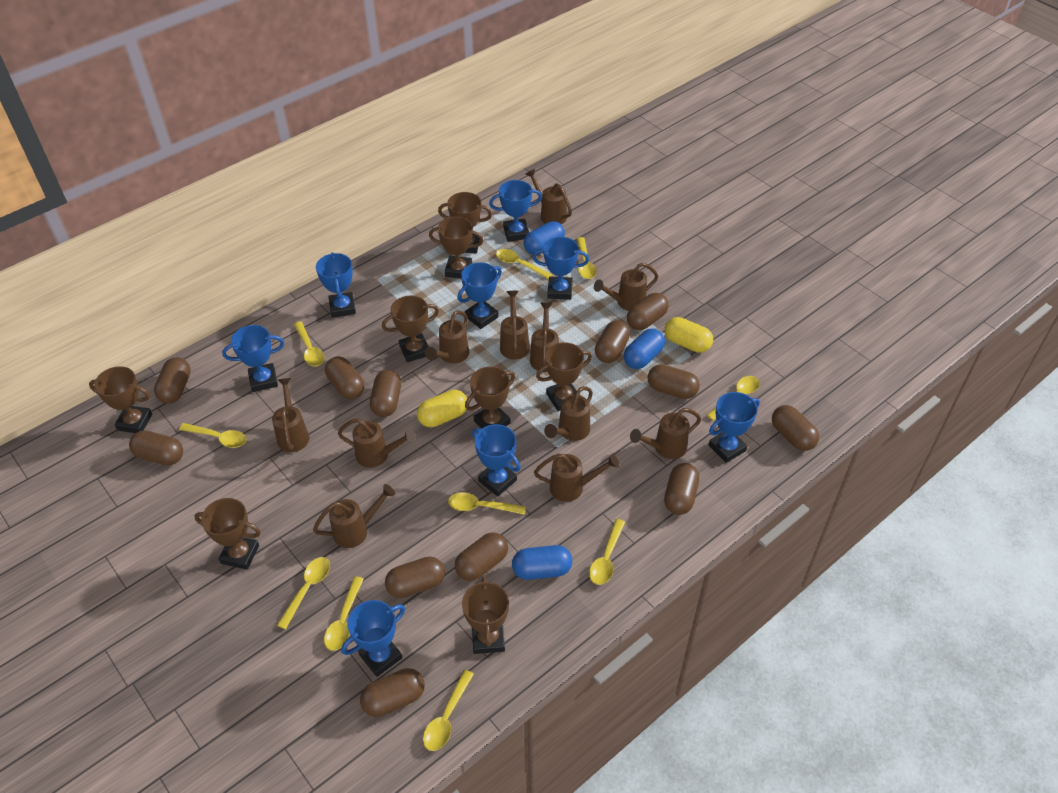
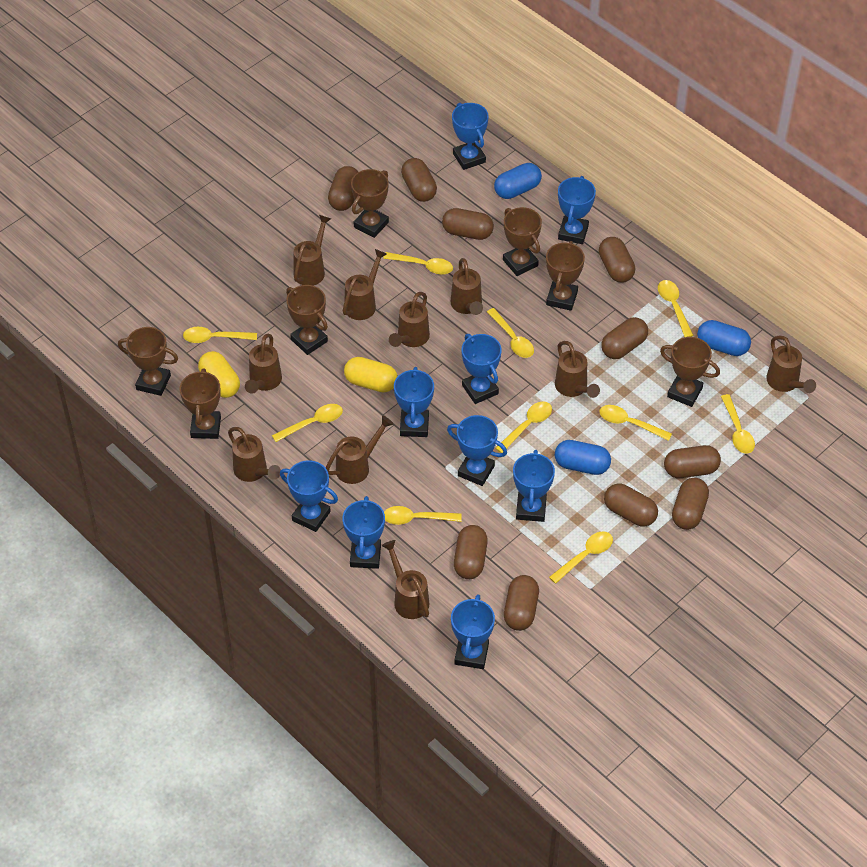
blue trophy: [222,325,284,392] [316,252,356,318] [341,600,405,677] [457,262,502,329] [472,424,521,496] [489,180,542,242] [532,237,589,300] [708,392,760,463] = 8 -> [280,460,338,532] [342,496,385,569] [394,367,434,437] [447,415,507,486] [451,594,495,669] [452,103,489,170] [461,334,502,404] [513,450,555,522] [558,176,596,244] = 9
brown capsule: [129,430,183,466] [154,357,191,404] [325,356,364,399] [360,668,425,717] [370,370,401,417] [385,556,445,598] [455,532,508,581] [595,320,630,363] [627,293,669,330] [648,364,700,399] [664,463,699,515] [772,405,819,451] = 12 -> [328,166,358,211] [401,158,437,202] [442,208,494,240] [454,525,488,579] [504,575,539,631] [599,237,635,283] [601,317,648,359] [604,484,658,527] [664,445,721,478] [672,478,709,530] = 10
brown trophy: [89,366,152,433] [194,498,261,570] [382,295,439,362] [429,216,484,279] [438,192,492,253] [462,576,509,654] [465,366,515,429] [536,342,592,411] = 8 -> [118,327,178,396] [180,368,221,439] [286,285,328,355] [351,169,389,238] [503,207,542,276] [546,241,585,311] [660,337,720,407] = 7
brown watering can: [272,378,309,452] [313,484,395,548] [338,418,416,468] [425,310,469,364] [500,291,530,360] [525,169,572,224] [530,302,559,372] [534,453,619,502] [544,386,593,441] [594,263,658,311] [630,408,701,459] = 11 -> [228,427,281,482] [245,334,282,394] [294,215,331,286] [326,416,394,484] [343,249,387,320] [382,540,429,619] [389,292,430,347] [450,258,483,315] [555,341,600,398] [766,336,816,393] = 10

